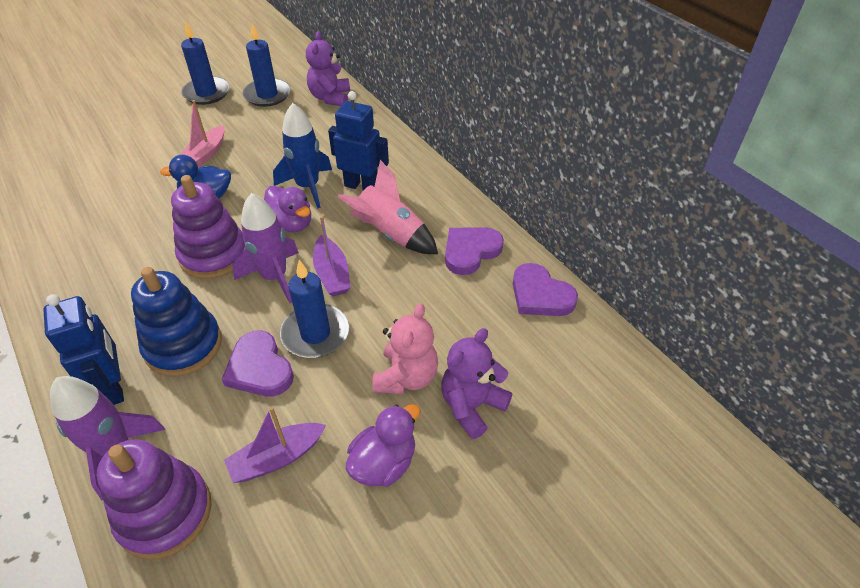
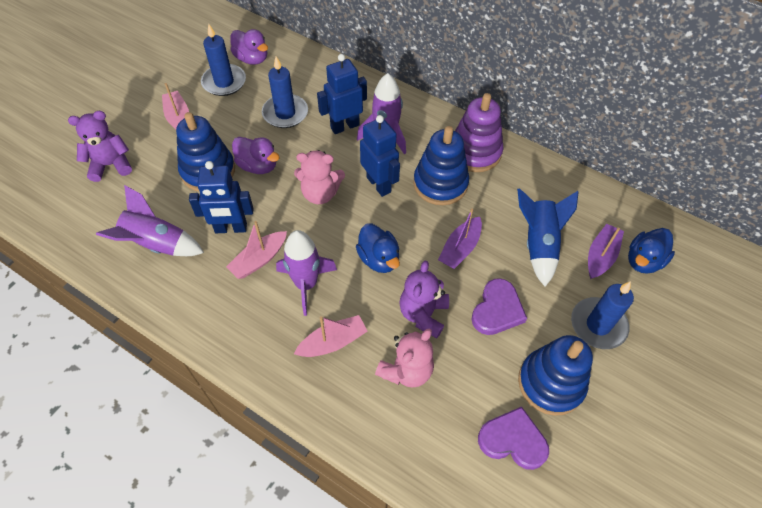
blue duck: [160,155,231,198] = 1 -> [356,223,400,273] [628,228,675,274] = 2
blue robot: [43,294,124,405] [328,91,389,191] = 2 -> [189,161,254,233] [317,54,367,134] [360,115,400,197] = 3
blue stacking toy: [131,267,222,377] = 1 -> [176,112,235,192] [413,126,469,205] [518,335,593,416] = 3
pink boat: [180,100,225,168] = 1 -> [162,83,189,129] [226,221,287,279] [294,315,368,357] = 3
pink rocket: [337,160,438,254] = 1 -> none = 0
pink teddy bear: [372,304,438,394] = 1 -> [294,150,345,204] [375,328,434,388] = 2
purple heart: [222,331,294,396] [445,227,504,275] [513,263,578,316] = 3 -> [471,278,527,335] [478,406,549,470] = 2
purple rocket: [50,376,165,501] [232,193,299,303] = 2 -> [96,185,204,256] [276,230,337,316] [357,73,406,155] = 3
purple stacking toy: [97,439,211,559] [171,175,245,279] = 2 -> [455,93,503,172] = 1

